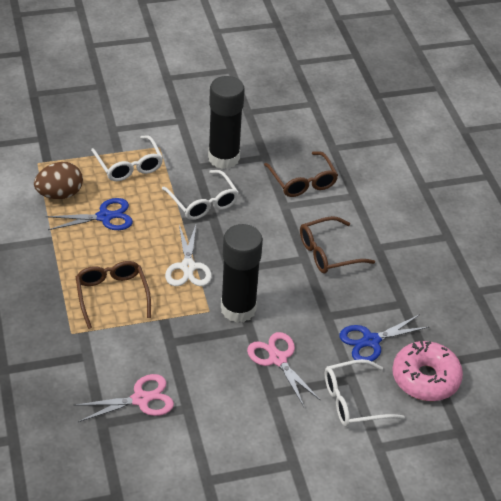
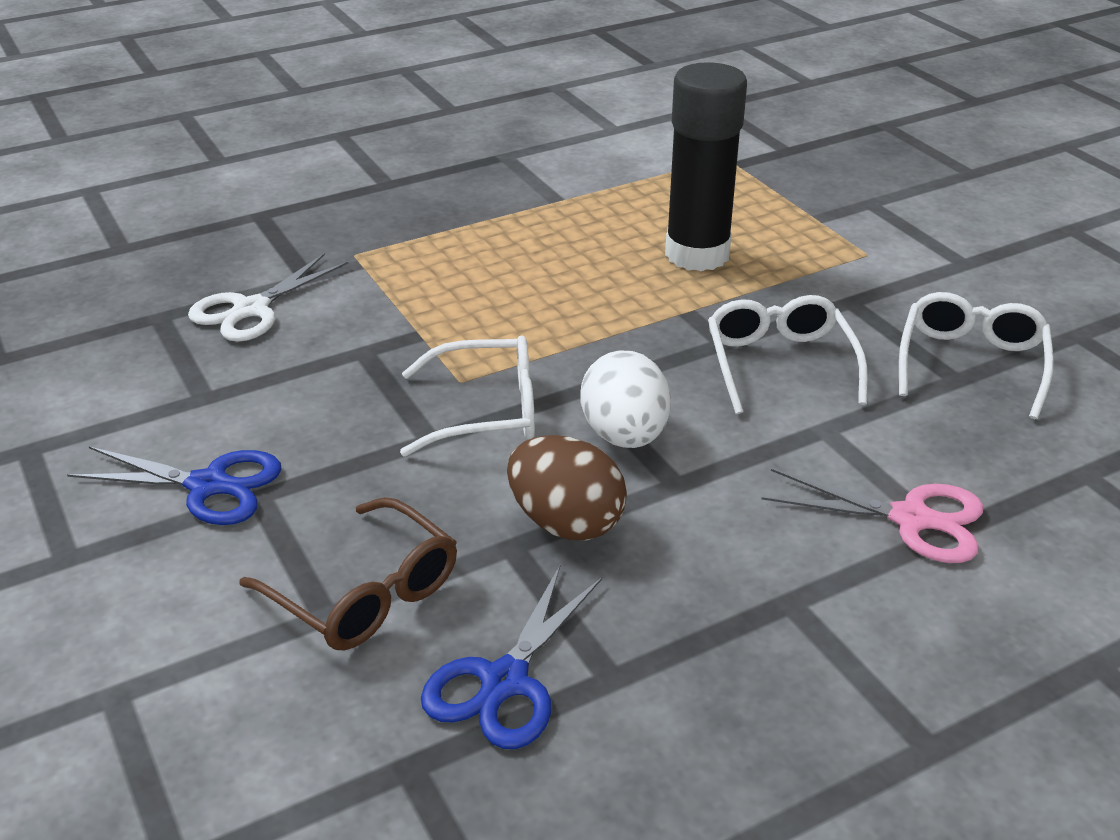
black glue stick: [208,76,245,169] [221,224,263,323] = 2 -> [665,62,747,271] = 1
brown glasses: [76,261,151,329] [264,151,338,197] [300,216,375,273] = 3 -> [239,497,457,650] = 1
pink donut: [392,341,463,401] = 1 -> none = 0
pink scissors: [74,374,174,422] [247,332,321,407] = 2 -> [762,469,983,563] = 1
white egg: none = 0 -> [580,351,671,448] = 1

